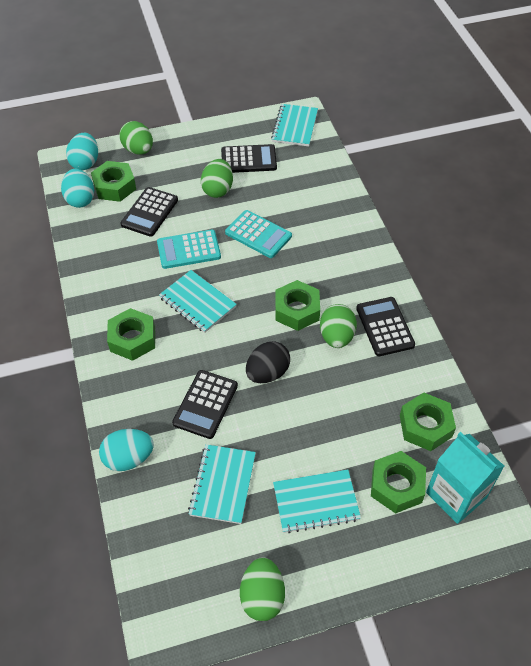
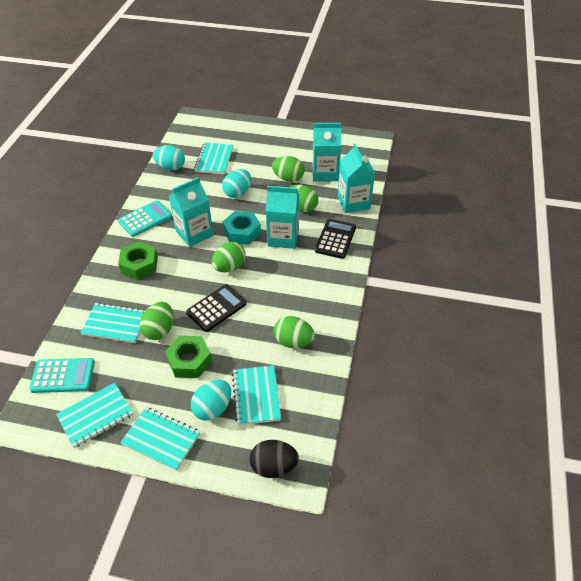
black calculator: [120,187,178,237] [172,370,238,439] [221,144,277,173] [356,297,415,356] = 4 -> [186,284,246,332] [315,219,356,259] = 2
green egg: [119,121,153,155] [201,159,233,198] [240,558,285,621] [320,304,357,348] = 4 -> [140,302,173,340] [212,242,246,272] [272,156,305,182] [274,316,315,348] [290,185,318,212] = 5
green nut: [91,161,136,202] [107,308,155,361] [275,280,320,331] [371,451,426,514] [400,393,456,451] = 5 -> [118,242,158,280] [165,336,212,378] = 2
turquoise carton: [426,432,504,524] = 1 -> [169,177,213,247] [266,186,299,249] [313,123,342,181] [338,144,375,213] = 4
turquoise notebook: [159,270,237,333] [188,444,256,524] [271,104,318,146] [273,469,361,534] = 4 -> [56,383,133,448] [80,303,146,343] [120,407,200,471] [194,143,233,174] [232,365,281,426] = 5
turquoise nut: none = 0 -> [223,211,261,245] = 1

